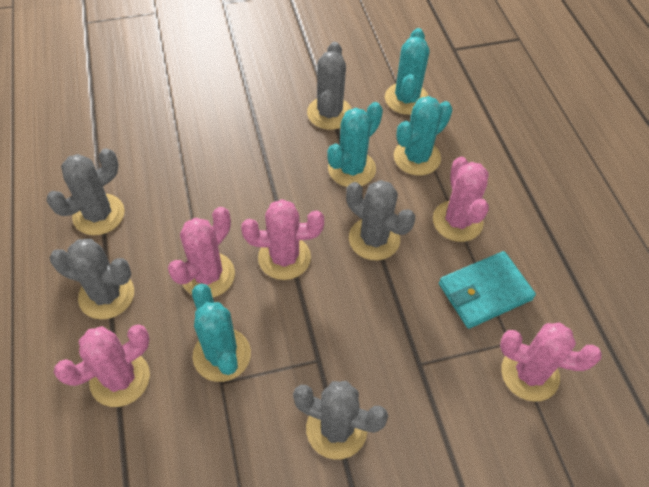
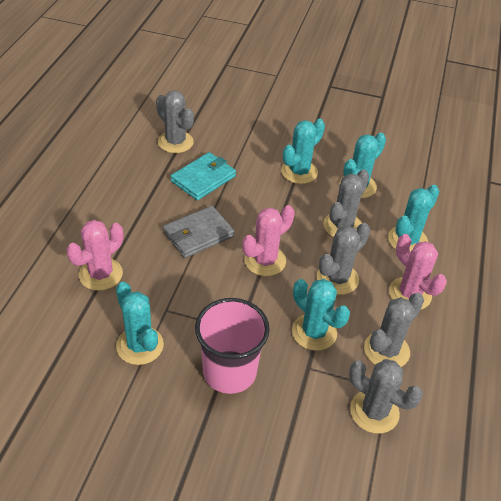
grey wallet: none = 0 -> [163,206,235,258] = 1
pink cactus: [54,324,150,407] [168,207,235,297] [241,199,324,280] [433,156,489,242] [500,323,602,402] = 5 -> [66,220,123,291] [242,205,295,276] [389,234,447,310] = 3
pink cup: none = 0 -> [195,298,270,394] = 1
turquoise cactus: [192,284,251,382] [327,102,383,187] [385,28,429,115] [394,96,452,176] = 4 -> [116,282,164,365] [281,119,325,184] [292,279,350,351] [340,133,386,198] [388,185,440,252] = 5

